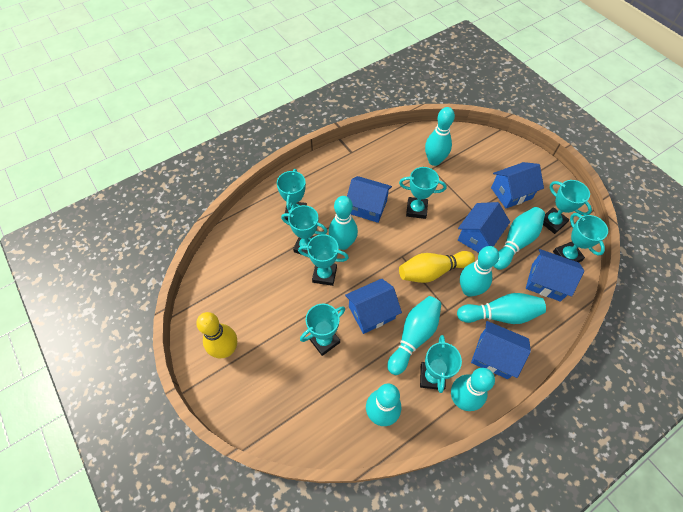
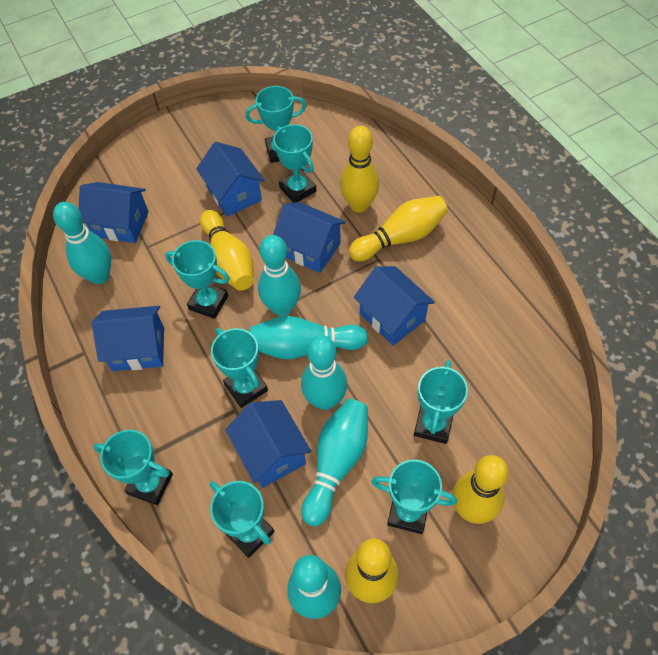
turquoise bowling pin: [329,196,358,250] [366,383,401,426] [387,296,441,375] [425,107,455,166] [451,368,495,411] [457,293,546,324] [460,246,499,297] [494,207,545,270] = 8 -> [53,202,111,284] [250,316,368,359] [258,235,301,316] [287,555,341,619] [301,335,347,410] [301,399,368,526] = 6
yellow bowling pin: [196,312,237,358] [399,251,475,283] = 2 -> [200,210,254,291] [340,126,379,213] [345,538,398,603] [349,196,448,261] [452,455,509,524] = 5

